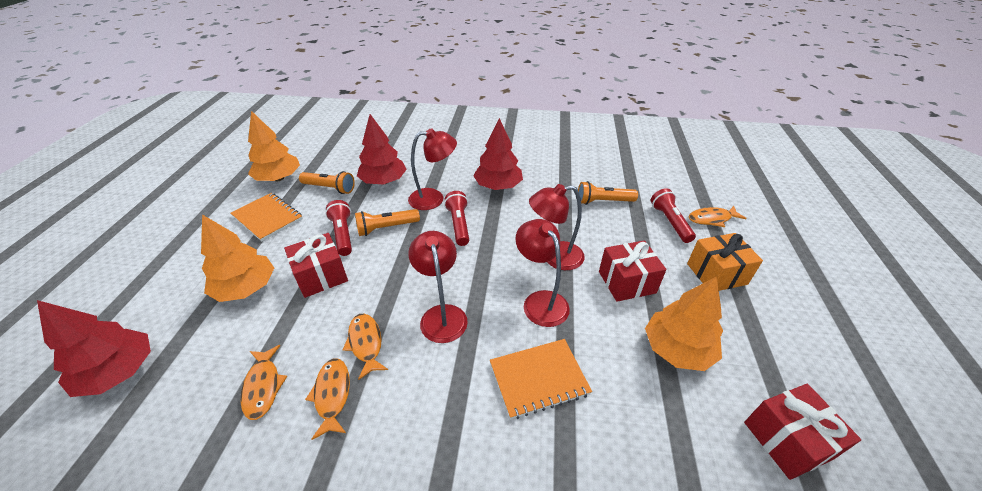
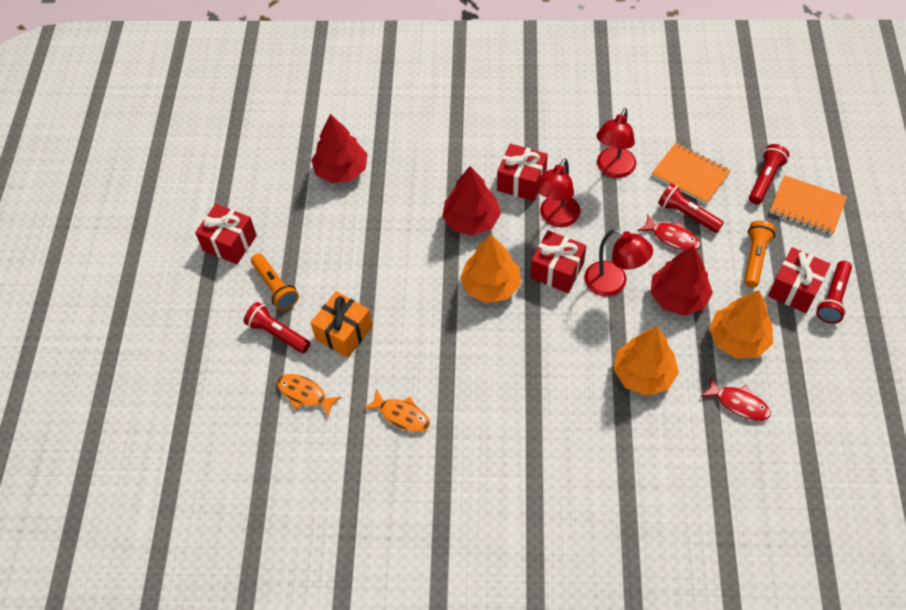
orange fish: [240,345,287,420] [305,358,350,440] [343,314,388,380] [688,206,747,227] = 4 -> [277,374,342,417] [364,389,430,432] = 2
orange flashlight: [299,171,355,194] [355,209,420,236] [578,181,638,205] = 3 -> [251,253,299,310] [744,221,775,287] = 2
red fish: none = 0 -> [638,215,700,251] [700,376,771,421] = 2
red flashlight: [325,200,352,256] [444,191,469,246] [651,188,696,243] = 3 -> [244,302,310,353] [658,183,724,233] [749,144,790,204] [816,261,852,323] = 4
red gift: [284,233,348,298] [599,240,666,302] [744,384,861,480] = 3 -> [195,204,257,264] [497,143,548,201] [530,230,586,293] [768,247,831,313] = 4
red lamp: [408,128,457,210] [408,231,468,343] [515,219,570,327] [529,184,585,270] = 4 -> [535,158,580,227] [584,229,653,296] [596,108,636,178] = 3

